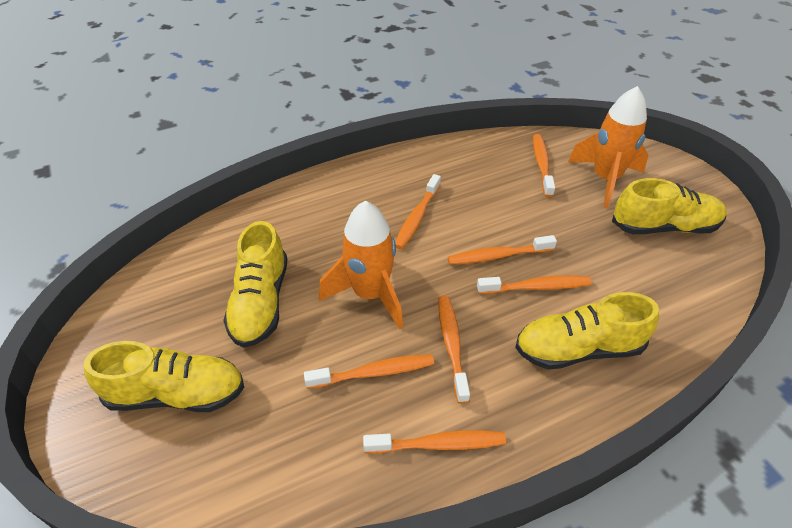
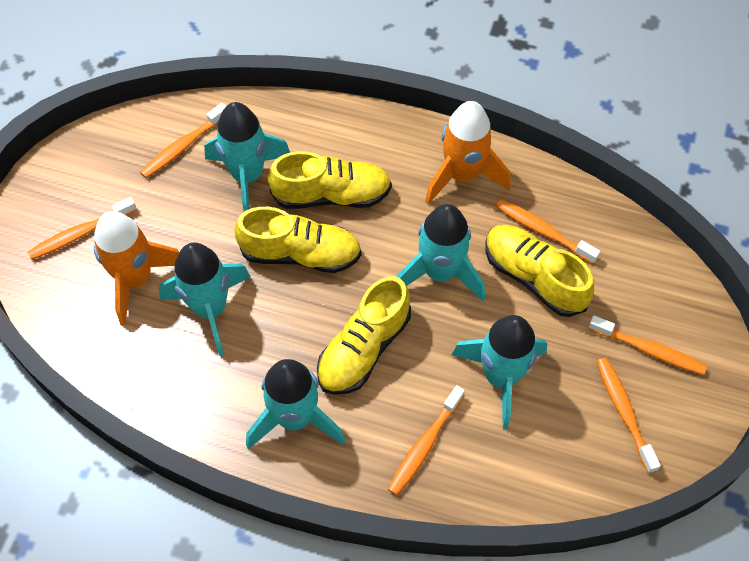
orange toothbrush: [304,354,434,389] [363,430,506,454] [395,174,441,249] [438,295,470,404] [448,235,557,265] [477,275,592,294] [533,134,555,197] = 7 -> [28,197,137,260] [140,103,226,178] [388,385,465,496] [496,199,601,264] [588,315,707,375] [596,358,661,473] = 6
turquoise rocket: none = 0 -> [159,242,250,356] [204,102,290,211] [246,359,345,449] [396,204,485,301] [452,315,547,429] = 5

